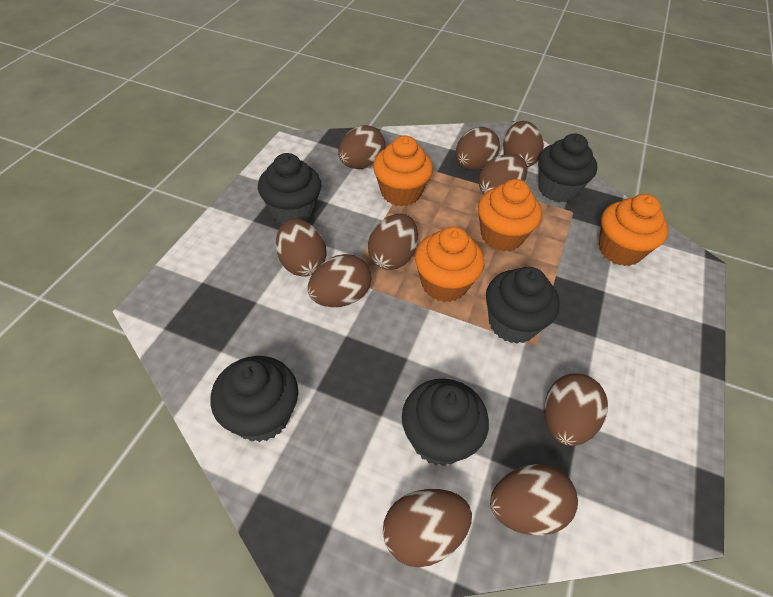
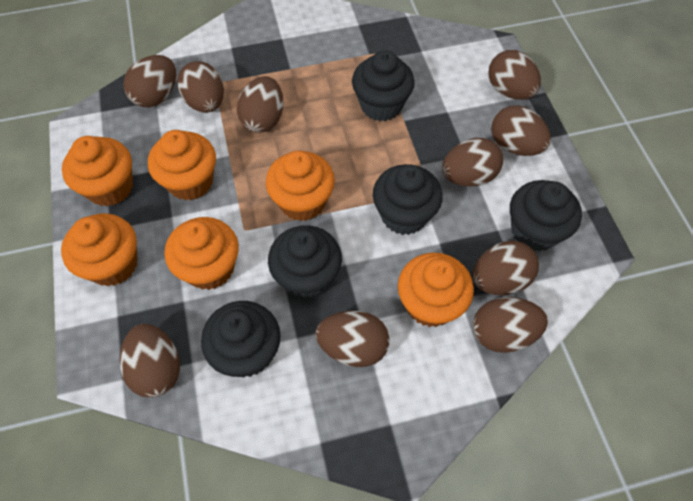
orange cupcake: [373,135,433,206] [415,227,484,302] [478,179,542,252] [599,194,668,266] = 4 -> [61,213,137,286] [62,136,133,206] [148,130,216,201] [165,217,239,290] [266,151,335,221] [398,253,474,327] = 6

